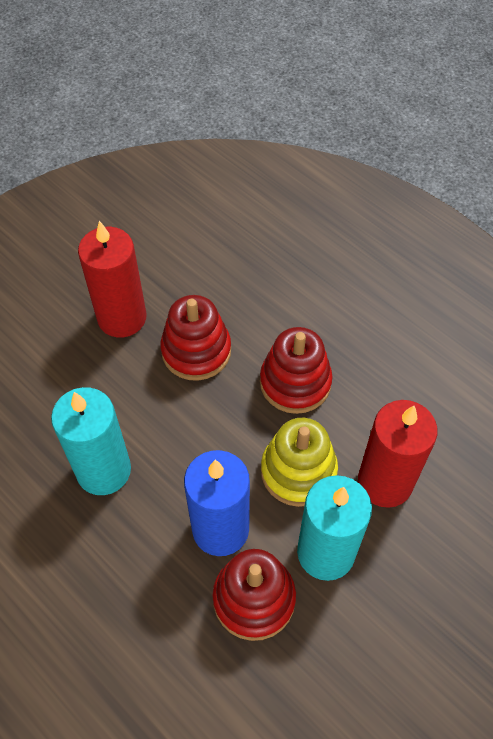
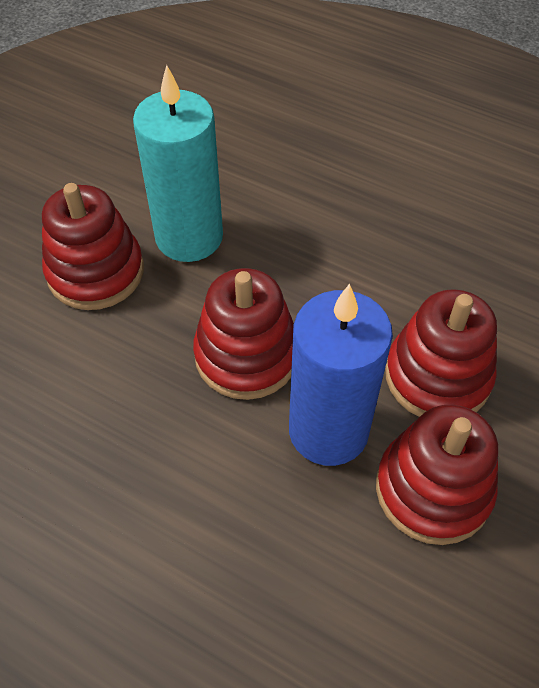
red candle: [78,221,147,338] [358,400,437,508] = 2 -> none = 0
red stacking toy: [160,295,231,381] [212,549,296,641] [260,327,333,414] = 3 -> [42,183,144,310] [193,268,294,400] [376,405,498,545] [385,289,497,417] = 4
turquoise candle: [51,387,131,495] [297,475,372,581] = 2 -> [133,65,223,262] = 1
yellow stacking toy: [261,418,338,507] = 1 -> none = 0

